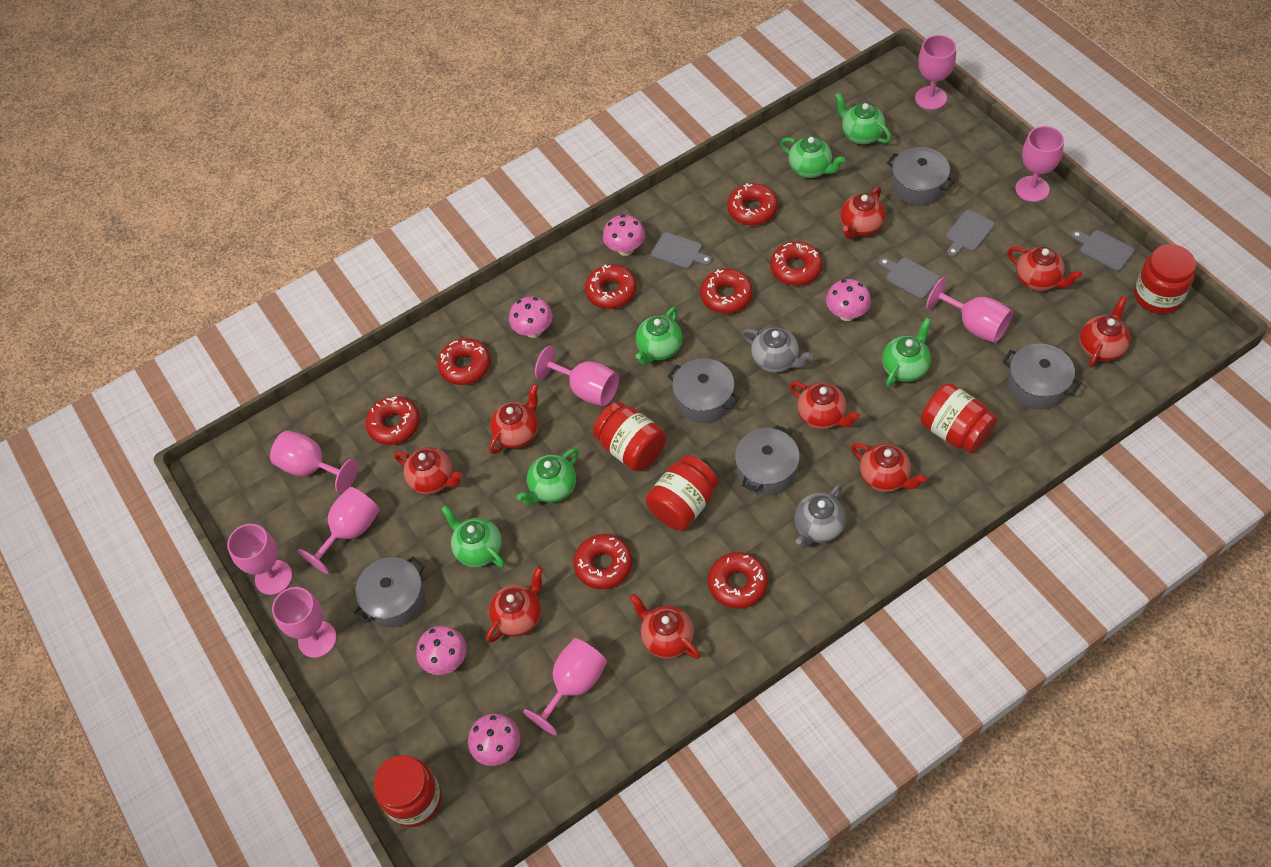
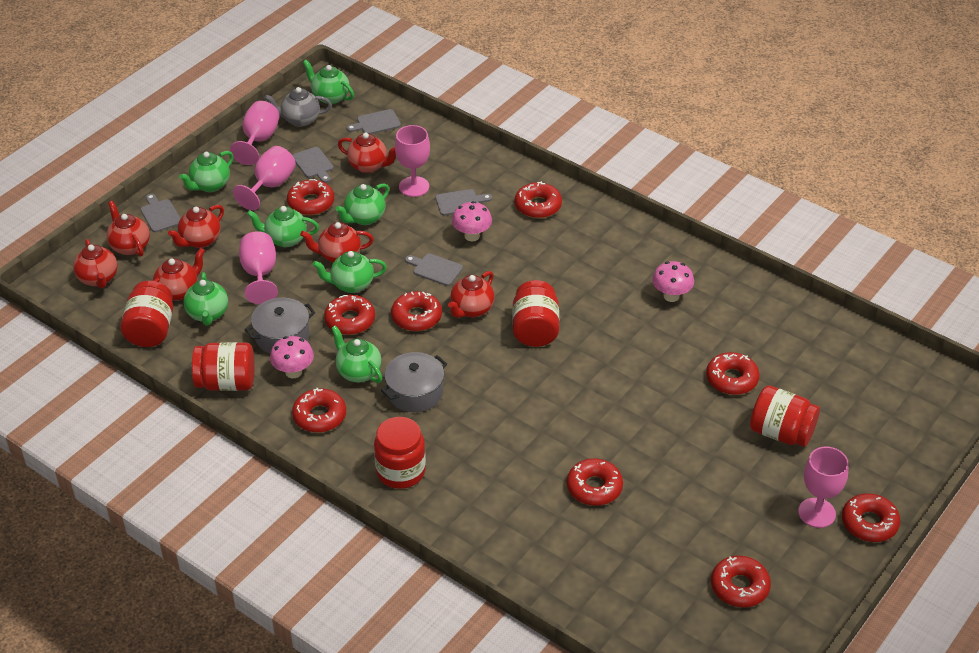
green teapot: [441,505,505,568] [517,448,579,505] [636,307,682,365] [781,136,845,178] [835,93,891,145] [882,318,931,387] = 6 -> [179,151,234,192] [183,272,228,326] [247,206,319,247] [303,60,354,104] [312,251,387,293] [331,325,382,383] [335,183,389,225] = 7
grey cutting board: [651,232,712,269] [879,258,940,299] [946,210,995,257] [1071,230,1135,271] = 4 -> [141,194,181,232] [292,147,334,183] [347,109,401,134] [405,253,463,286] [435,189,492,216] = 5
grey pot: [354,557,425,628] [668,358,740,423] [735,425,800,495] [887,147,955,205] [1003,344,1081,409] = 5 -> [245,298,315,354] [381,352,447,412] = 2
grey teapot: [742,327,813,373] [794,484,846,548] = 2 -> [264,87,332,127] = 1
pink goblet: [227,524,292,595] [270,430,358,493] [272,587,337,658] [298,487,380,574] [523,638,607,735] [535,346,619,407] [915,35,956,110] [926,277,1013,343] [1015,126,1064,202] = 9 -> [230,101,280,165] [233,146,296,211] [239,231,278,304] [395,125,430,197] [798,447,848,528] = 5
pink mushroom: [416,626,467,675] [468,713,520,766] [509,296,553,338] [603,215,645,256] [826,279,871,321] = 5 -> [270,336,314,378] [452,201,492,241] [652,261,694,302] = 3
red donut: [365,396,420,445] [437,338,491,385] [573,534,632,589] [585,264,637,309] [700,269,753,314] [708,552,768,609] [727,183,778,225] [770,241,823,286] = 8 -> [287,179,334,215] [292,388,346,433] [324,295,375,335] [391,291,442,331] [515,181,562,218] [567,458,623,506] [706,352,760,395] [711,556,771,607] [842,493,900,542] = 9
red teapot: [394,447,462,495] [486,566,543,643] [489,384,538,454] [630,594,700,659] [790,381,860,429] [840,187,885,239] [851,443,927,492] [1007,246,1082,291] [1079,296,1130,367] = 9 -> [73,239,118,288] [106,201,150,257] [153,248,205,301] [168,205,224,248] [300,222,374,263] [338,133,396,173] [448,271,494,318] = 7

